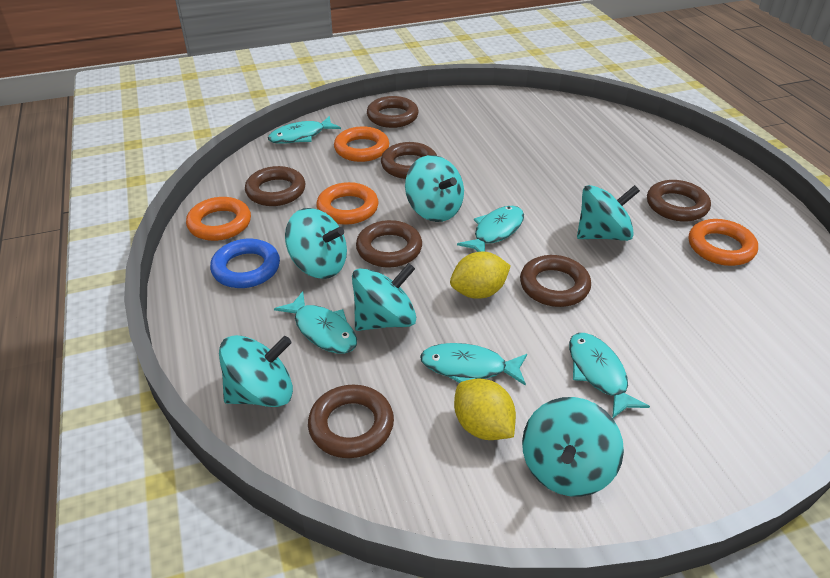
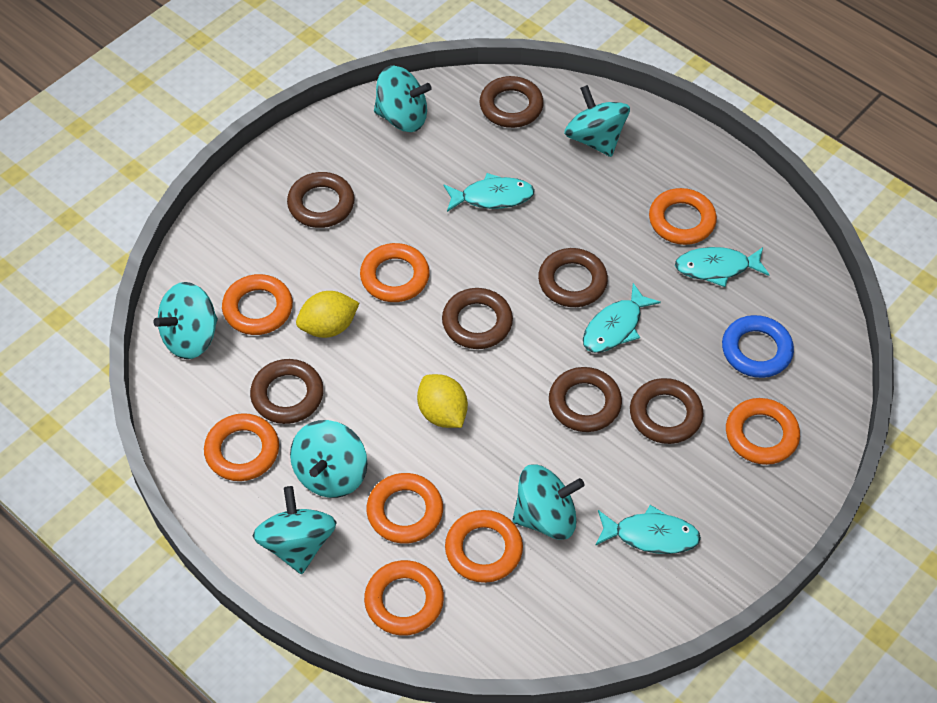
orange ring: [186,197,251,241] [316,182,378,225] [334,126,389,162] [689,219,758,266] = 4 -> [204,413,279,481] [222,274,293,335] [360,243,430,302] [364,560,444,636] [367,473,443,544] [445,510,523,583] [649,188,717,245] [726,398,800,465] = 8
turquoise fish: [268,116,341,144] [274,291,357,354] [420,343,527,386] [457,206,524,252] [569,333,650,418] = 5 -> [444,173,535,212] [583,283,661,353] [595,505,701,554] [675,247,770,287] = 4

